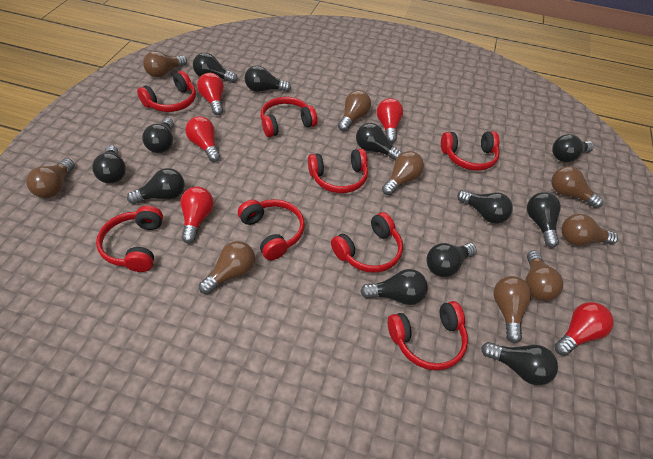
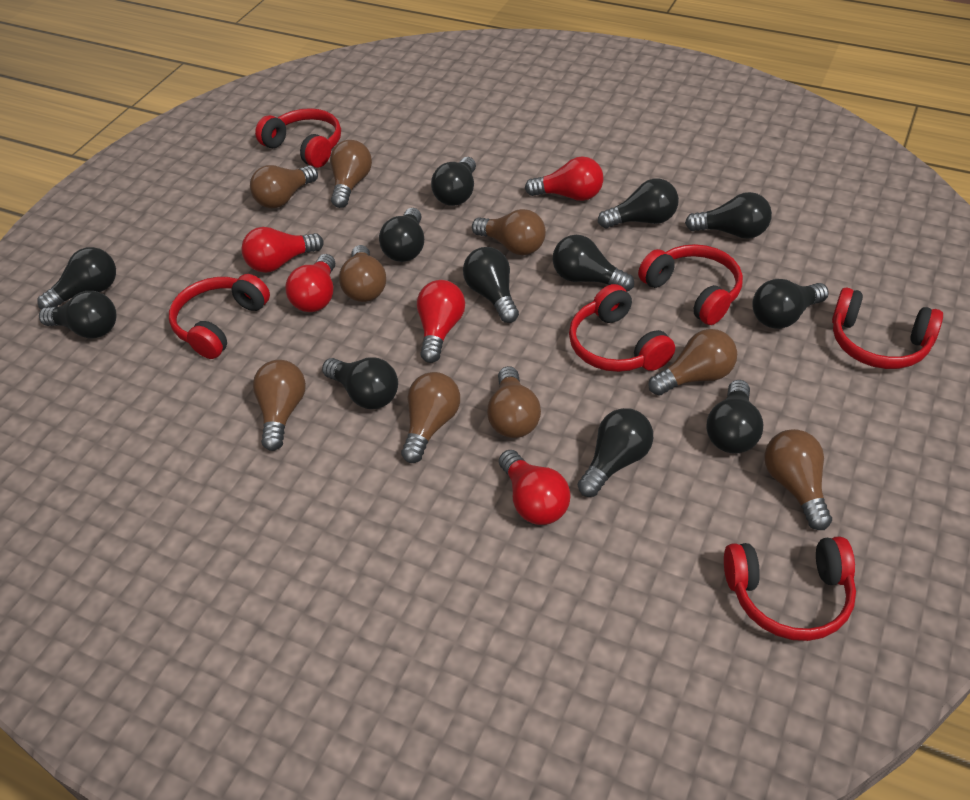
red headphones: [96,205,163,272] [137,71,196,112] [238,199,305,260] [260,97,318,137] [308,149,368,193] [331,212,403,273] [388,301,468,371] [441,131,500,171] = 8 -> [169,274,270,359] [255,108,341,168] [569,284,675,372] [638,244,743,325] [724,536,856,641] [832,287,943,369] = 6

